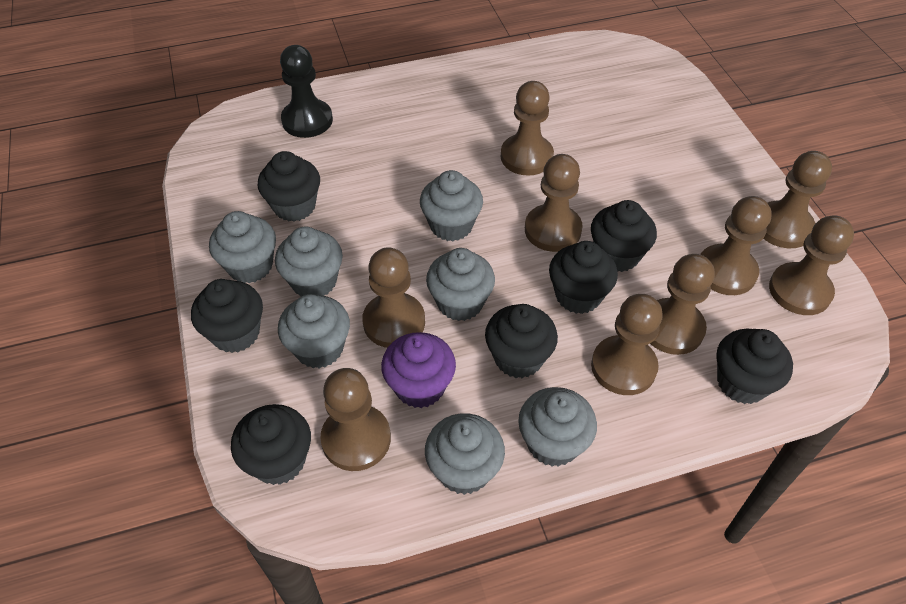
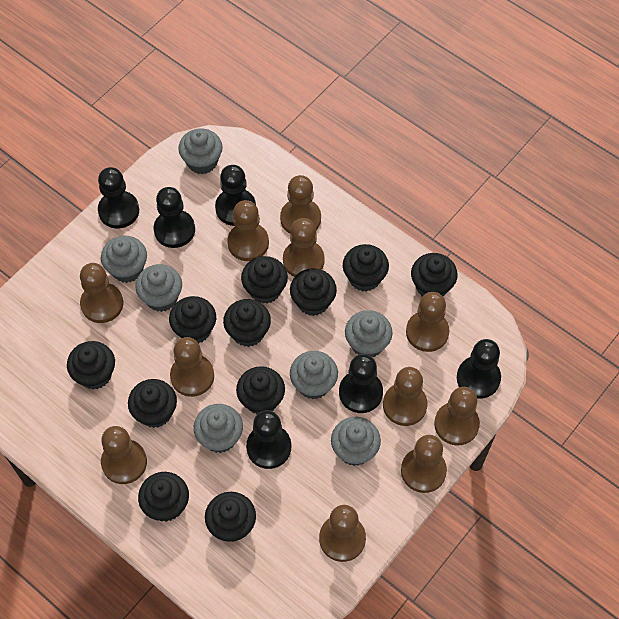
black cupcake: [191,279,263,353] [231,404,311,485] [258,151,320,222] [485,304,558,378] [549,241,618,314] [591,200,657,272] [716,329,793,404] = 7 -> [67,341,115,390] [128,379,177,428] [138,472,189,522] [169,296,216,343] [205,492,256,542] [223,299,271,347] [236,366,285,414] [241,256,288,304] [290,268,337,316] [343,244,389,292] [411,253,458,296] = 11
black pawn: [280,45,333,138] = 1 -> [98,167,139,228] [154,187,195,248] [215,165,256,226] [246,410,291,469] [339,354,383,413] [457,339,501,399] = 6
brown pawn: [320,368,391,471] [362,247,425,348] [501,81,554,176] [525,154,583,252] [591,294,663,395] [650,254,715,355] [700,196,772,295] [763,151,832,248] [769,215,854,315] = 9 -> [80,263,123,323] [101,426,147,484] [170,337,214,397] [227,200,269,261] [280,175,321,234] [283,218,324,277] [319,505,366,562] [383,367,427,426] [401,435,447,493] [406,292,450,352] [434,387,480,446] = 11
purple cupcake: [381,332,456,408] = 1 -> none = 0

